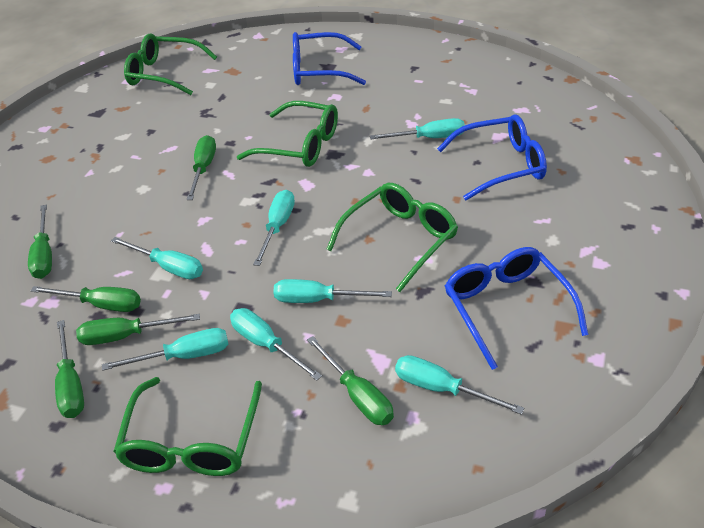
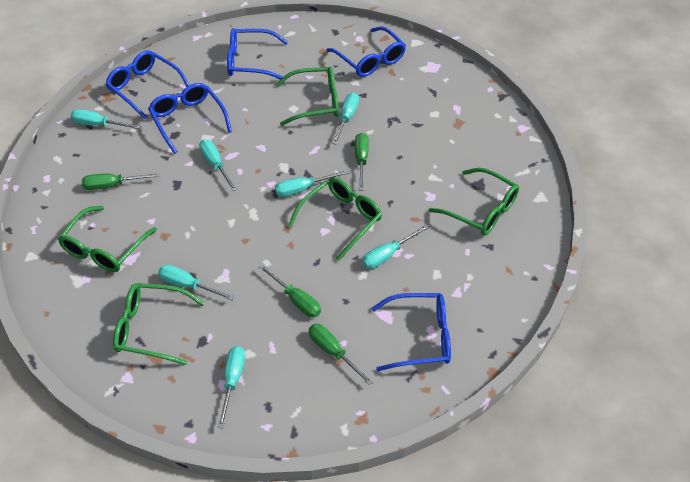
blue glasses: [293,32,366,85] [437,114,547,201] [445,247,588,370] = 3 -> [106,50,189,120] [148,83,232,154] [227,28,288,80] [326,26,406,77] [371,293,451,371] = 5
green glasses: [113,377,262,476] [124,34,217,95] [237,101,338,167] [326,183,458,292] = 4 -> [58,206,157,272] [113,283,204,365] [276,67,339,126] [288,177,382,261] [429,168,519,235] = 5
green screwdriver: [28,205,52,279] [31,286,141,312] [55,320,84,418] [76,314,200,345] [186,135,216,200] [307,336,394,425] = 6 -> [82,173,160,190] [259,264,321,317] [309,324,373,386] [355,133,369,190] = 4

